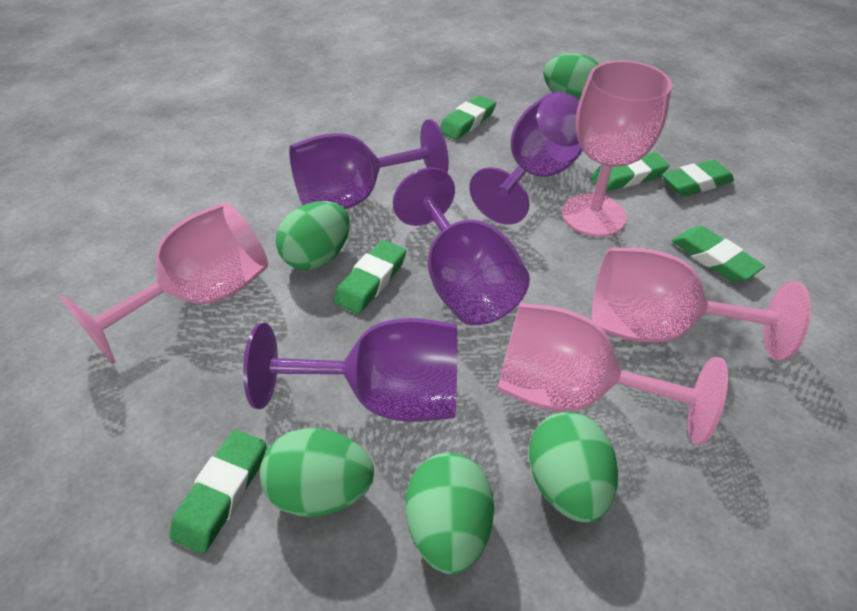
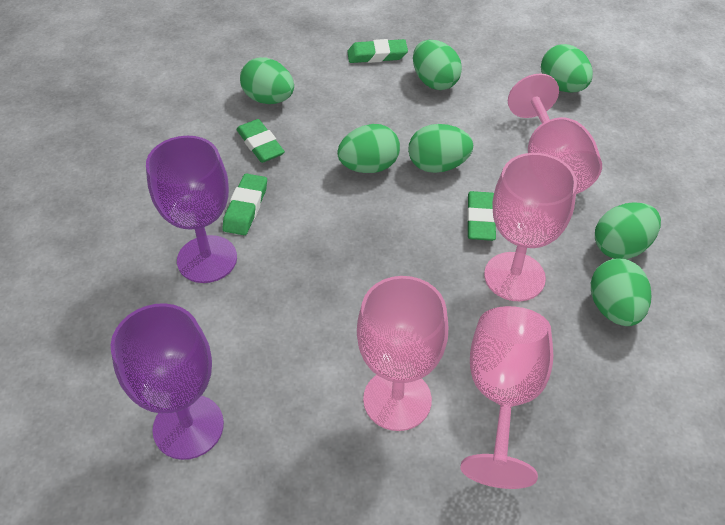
green egg: [260,428,374,517] [276,201,350,270] [406,453,494,574] [529,412,618,523] [543,53,599,100] = 5 -> [240,57,294,104] [337,124,400,173] [408,124,473,173] [413,40,462,90] [541,44,593,93] [591,259,651,326] [595,202,661,259] = 7
green eraser: [169,430,266,554] [334,240,406,314] [440,95,496,140] [590,152,669,191] [662,160,734,196] [672,226,765,282] = 6 -> [222,173,267,235] [236,119,285,163] [347,39,408,63] [467,191,496,241] = 4
purple goblet: [243,318,457,422] [289,119,449,209] [393,167,530,325] [469,92,583,225] = 4 -> [111,303,224,460] [146,136,237,283] = 2

